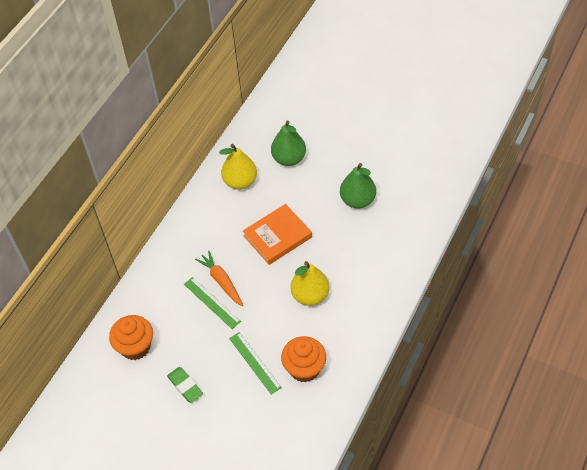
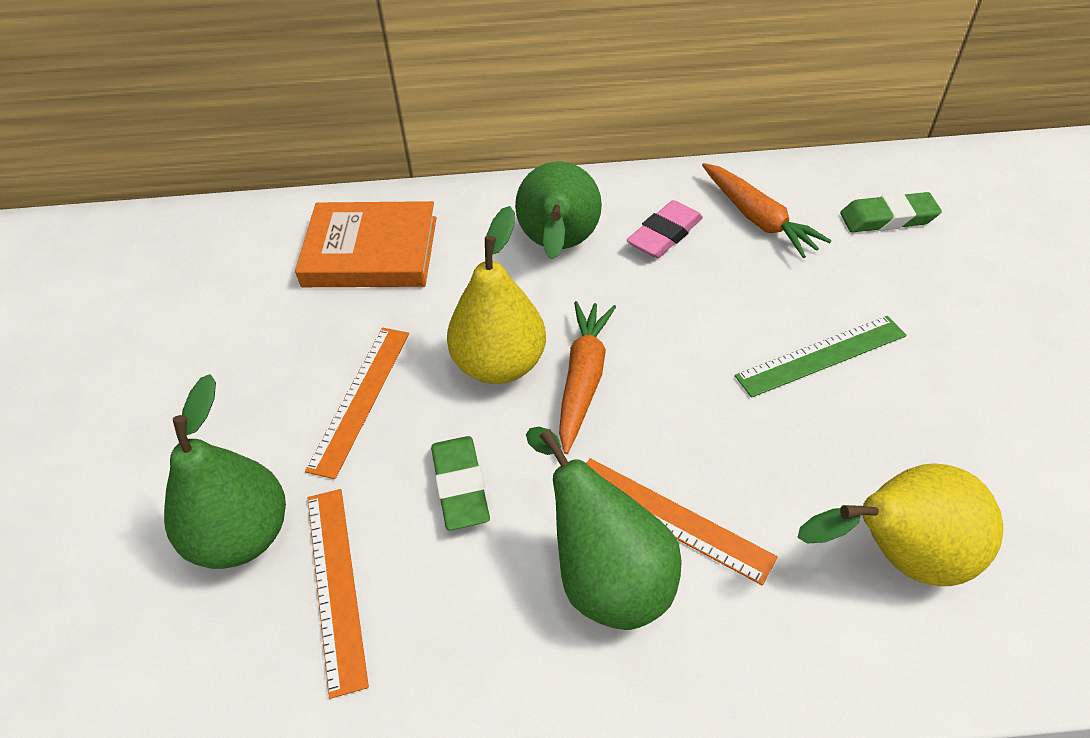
green eraser: [167,367,203,403] = 1 -> [431,436,490,530] [840,192,942,232] = 2
green pear: [271,121,306,166] [340,163,376,209] = 2 -> [164,374,286,569] [515,162,602,259] [526,427,682,630] = 3
green ruler: [184,277,241,329] [229,332,282,395] = 2 -> [735,316,907,398] = 1
orange carrot: [195,251,243,306] = 1 -> [559,301,616,454] [702,163,832,258] = 2
orange cupcake: [109,315,153,360] [281,336,326,383] = 2 -> none = 0
orange ruler: none = 0 -> [305,328,409,479] [308,489,369,699] [586,458,778,586] = 3
pink eraser: none = 0 -> [627,200,703,258] = 1

